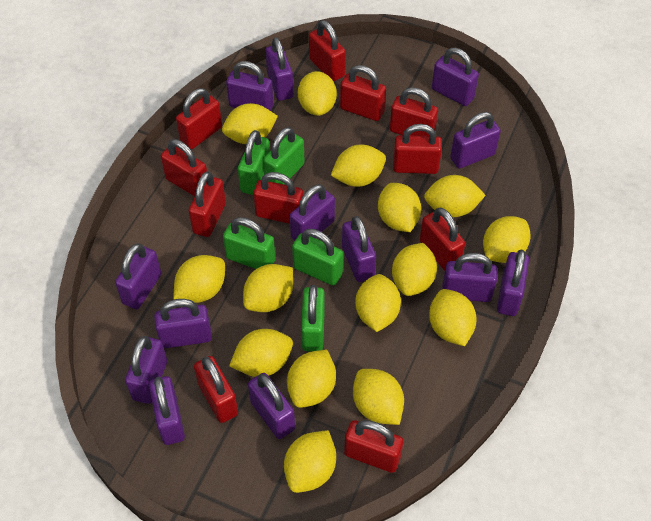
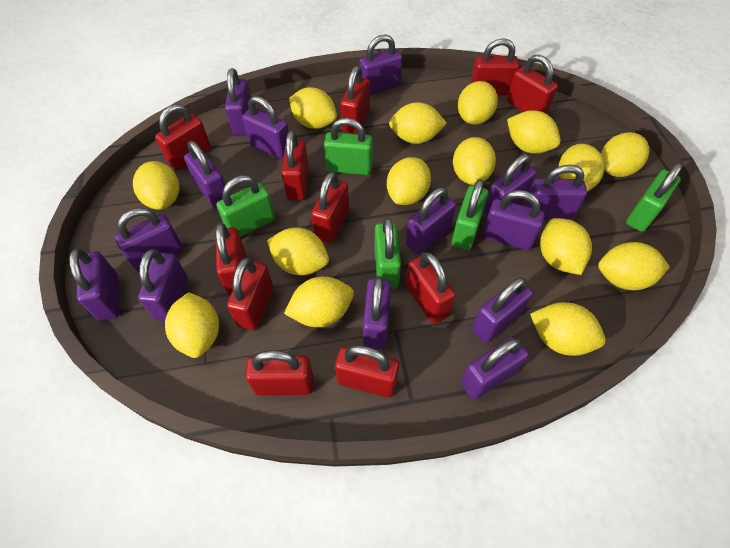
purple padlock: [115,243,161,309] [125,336,167,404] [149,376,185,445] [154,299,212,348] [226,61,274,111] [248,373,295,439] [266,37,294,101] [290,184,335,241] [342,216,376,282] [432,48,479,106] [442,253,497,302] [450,112,501,168] [497,250,529,316] = 13 -> [69,249,120,321] [115,208,183,272] [138,249,188,321] [184,141,225,209] [225,68,251,136] [242,96,289,159] [359,34,402,95] [363,276,391,349] [406,187,456,254] [461,337,529,400] [472,277,533,343] [482,190,545,250] [484,154,536,215] [524,164,587,220] = 14

